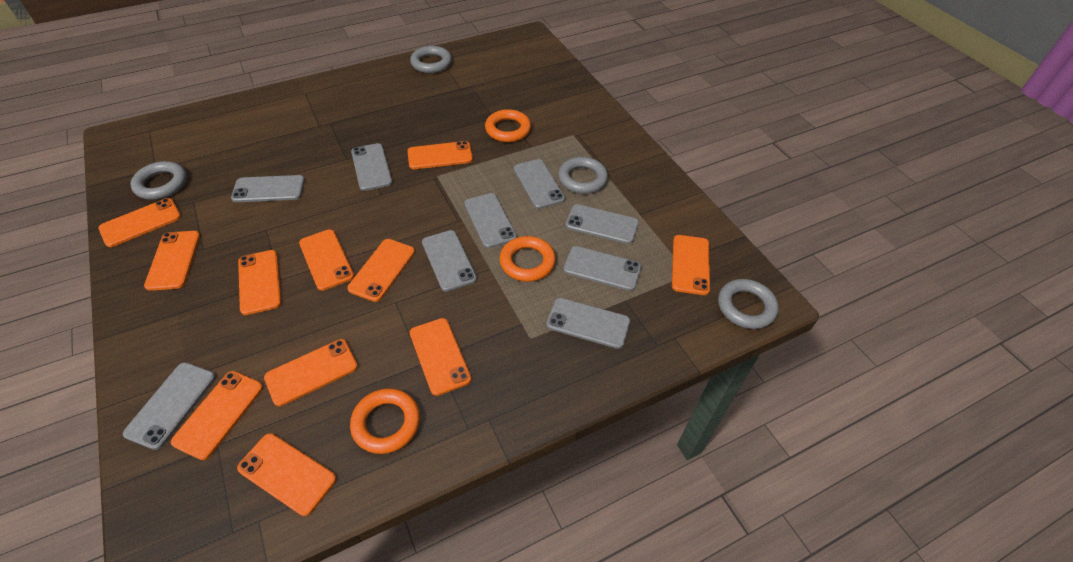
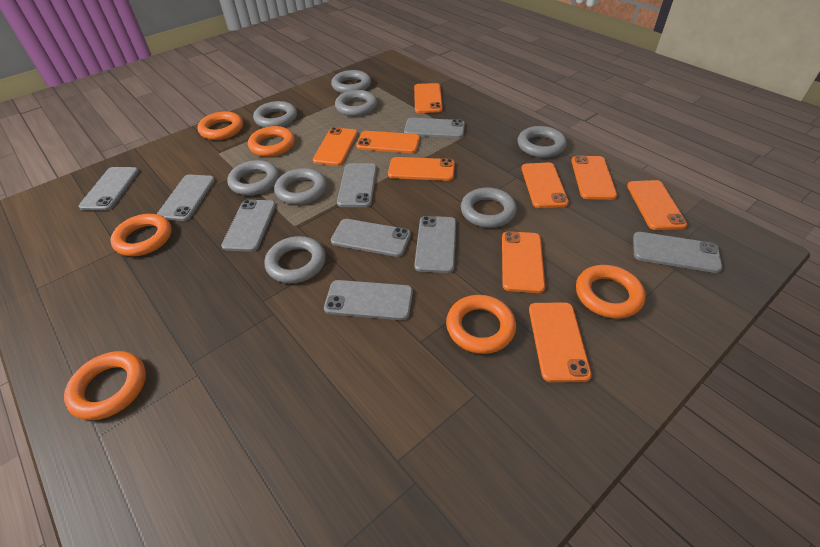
grey ring: [130,161,187,200] [410,46,452,73] [558,157,608,194] [718,279,779,329] = 4 -> [227,160,279,195] [253,101,297,128] [264,236,326,283] [274,168,327,205] [331,70,371,93] [335,90,377,116] [461,187,517,228] [518,126,567,158] = 8
orange phone: [99,198,181,247] [144,231,200,291] [171,371,263,460] [237,433,336,516] [238,250,281,315] [264,339,358,406] [299,229,354,291] [347,239,415,302] [408,141,473,169] [410,318,472,396] [672,235,710,295] = 11 -> [313,127,358,166] [356,131,420,153] [388,157,455,181] [414,83,443,113] [502,231,545,293] [522,162,569,208] [529,302,592,382] [571,155,617,200] [627,180,687,230] = 9
orange ring: [350,388,420,454] [485,109,531,142] [500,236,556,282] = 3 -> [64,351,146,420] [110,214,172,256] [197,111,243,140] [248,126,295,157] [446,295,516,354] [576,265,645,319] = 6

